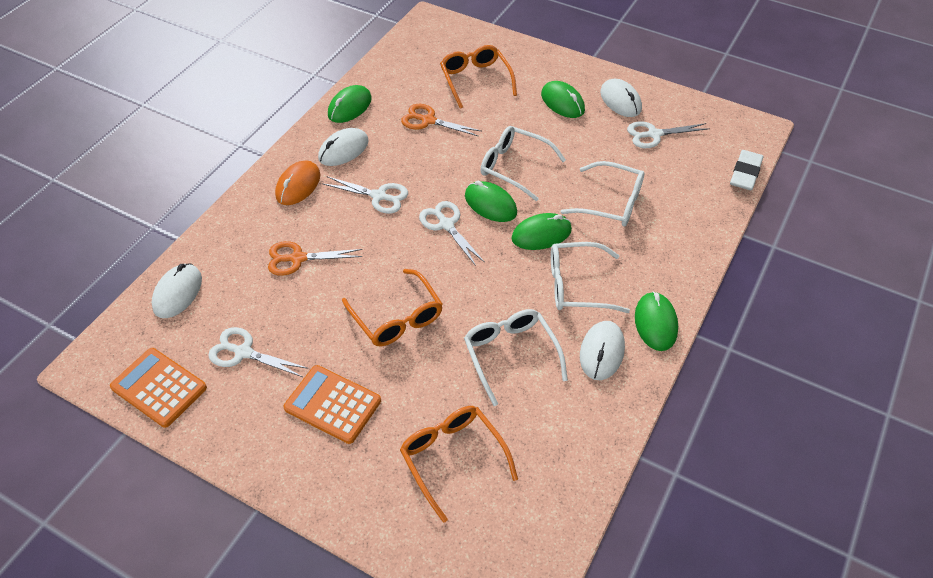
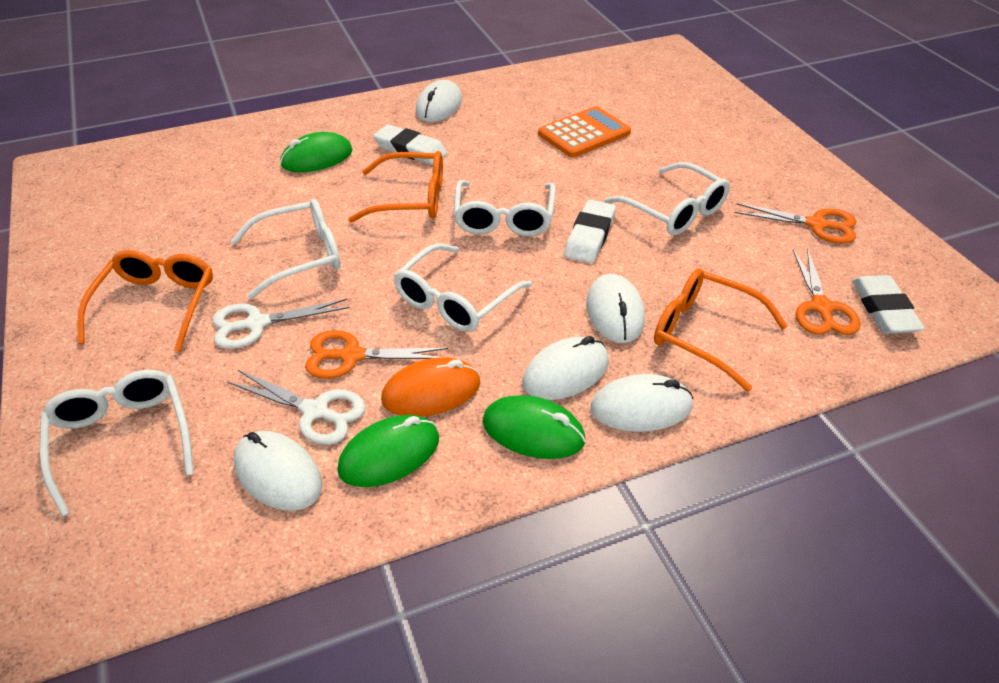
green mouse: [328,85,371,123] [465,181,517,222] [511,213,572,250] [541,81,585,118] [635,291,678,351] = 5 -> [280,132,353,172] [337,415,439,487] [482,395,586,459] = 3
orange calculator: [110,348,207,428] [283,365,381,444] = 2 -> [538,106,631,158] = 1
orange scissors: [268,241,362,276] [401,104,481,136] = 2 -> [305,330,448,379] [735,203,856,244] [793,248,861,335] = 3
white eraser: [730,150,764,190] = 1 -> [373,124,447,165] [564,200,616,263] [852,275,925,334] = 3
white glasses: [464,309,568,406] [480,126,566,201] [551,242,630,313] [561,161,644,227] = 4 -> [40,370,194,517] [231,199,341,299] [393,243,532,332] [454,180,556,236] [604,162,730,235] = 5
white mouse: [152,263,202,318] [318,128,369,166] [580,321,625,380] [600,79,642,117] = 4 -> [234,431,322,511] [416,80,462,122] [522,336,609,400] [586,274,645,343] [591,374,693,432] = 5
white scissors: [208,327,309,377] [323,176,408,214] [419,201,485,266] [627,121,710,148] = 4 -> [212,299,350,349] [228,370,366,445] = 2

